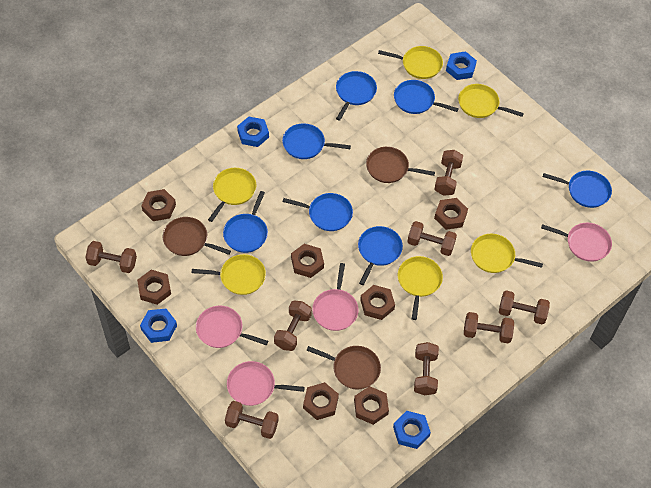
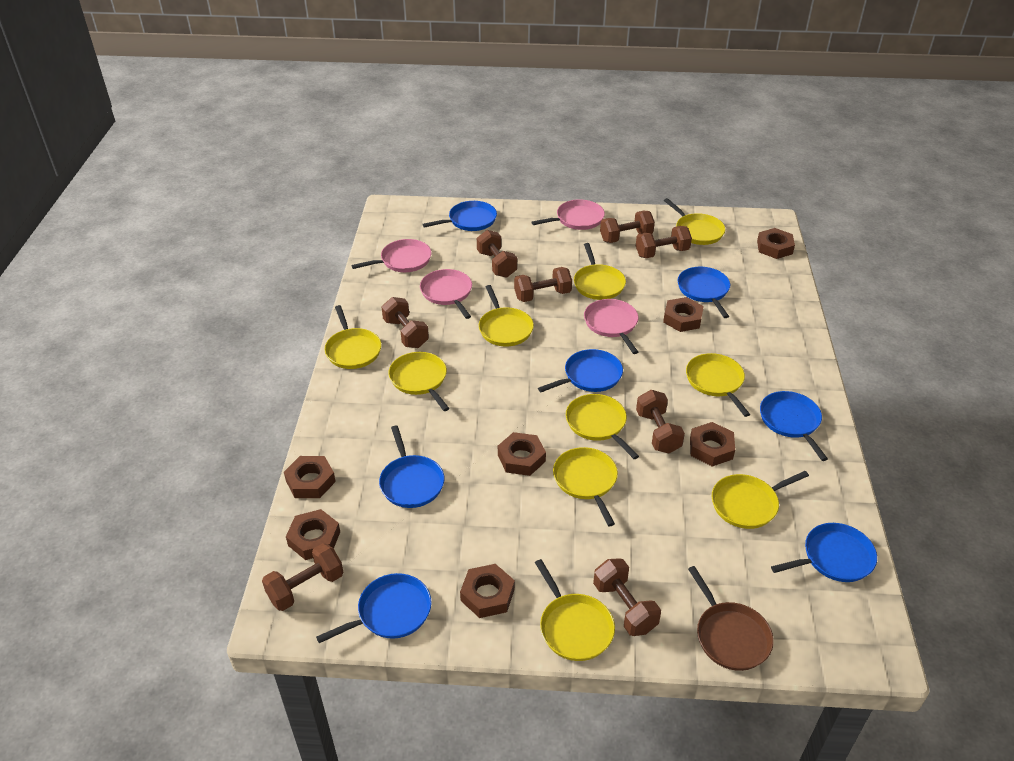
blue nut: [140,308,177,343] [237,117,269,147] [393,411,431,449] [446,51,477,80] = 4 -> none = 0
brown pan: [163,217,231,256] [306,346,381,389] [366,147,435,183] = 3 -> [688,566,774,671] = 1
yellow pan: [192,254,266,295] [208,168,256,222] [378,46,443,79] [398,256,443,320] [458,84,524,118] [471,234,543,273] = 6 -> [325,305,381,369] [389,352,449,411] [479,285,534,347] [535,559,615,661] [553,447,618,526] [566,394,639,459] [574,243,626,300] [664,198,725,245] [686,353,750,417] [712,471,809,529] = 10

